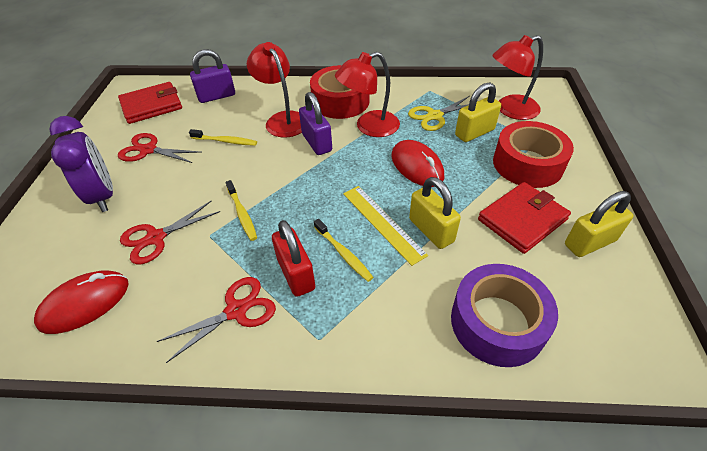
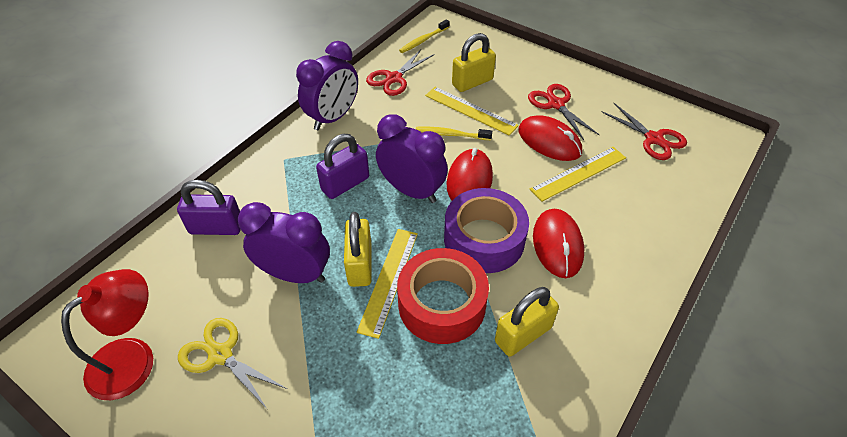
purple clock: [49,116,113,212] = 1 -> [238,202,330,283] [296,41,358,130] [376,114,448,203] = 3
red lamp: [247,42,302,138] [335,52,400,137] [492,35,543,120] = 3 -> [61,269,153,400] = 1
red mouse: [34,271,129,334] [391,140,444,187] = 2 -> [447,148,493,200] [518,115,582,161] [533,209,584,278] = 3
red padlock: [272,220,315,297] = 1 -> none = 0
red tape: [310,65,370,119] [493,121,574,188] = 2 -> [397,248,489,344] = 1
red wallet: [118,82,182,124] [478,182,571,254] = 2 -> none = 0
yellow ruler: [343,186,428,266] = 1 -> [357,229,418,339] [425,87,519,136] [530,147,626,202] = 3
yellow toothbrush: [189,129,257,146] [226,180,257,241] [314,219,374,282] = 3 -> [399,19,450,53] [416,127,492,140] = 2

